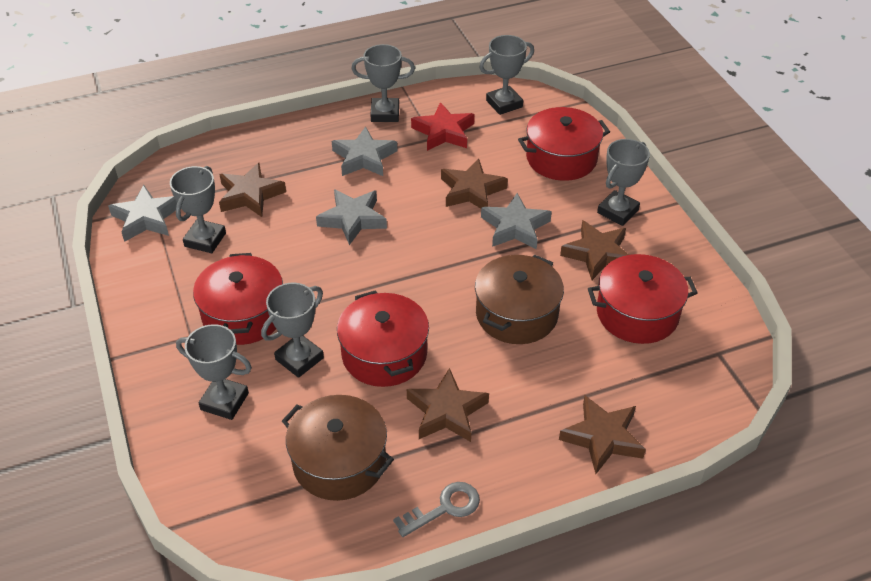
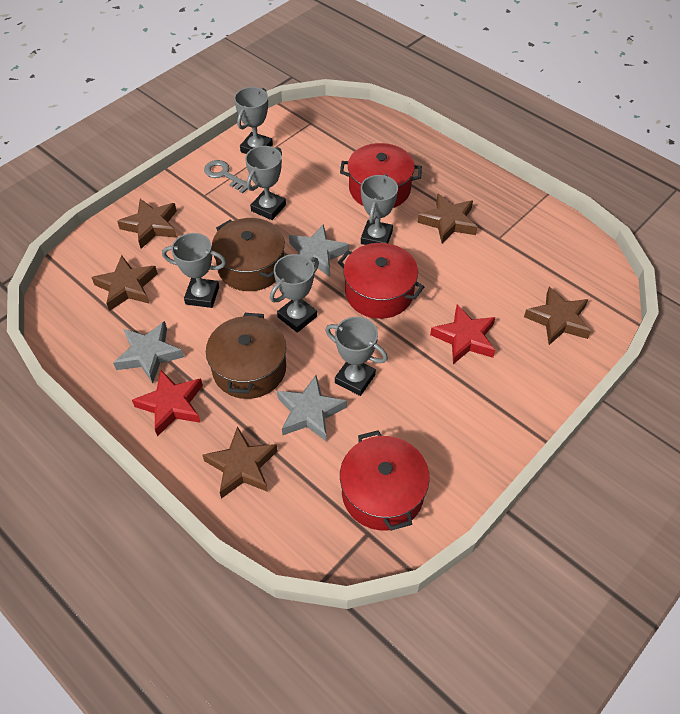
grey star: [108,185,177,242] [316,189,387,245] [332,127,397,176] [481,193,552,250] = 4 -> [113,321,184,383] [277,375,347,442] [289,224,349,277] = 3
red pot: [193,253,283,345] [337,290,429,387] [518,107,610,181] [588,254,697,344] = 4 -> [338,243,424,319] [340,143,422,208] [340,430,430,531] = 3
red star: [411,102,475,151] = 1 -> [132,369,203,437] [430,304,495,364] = 2

